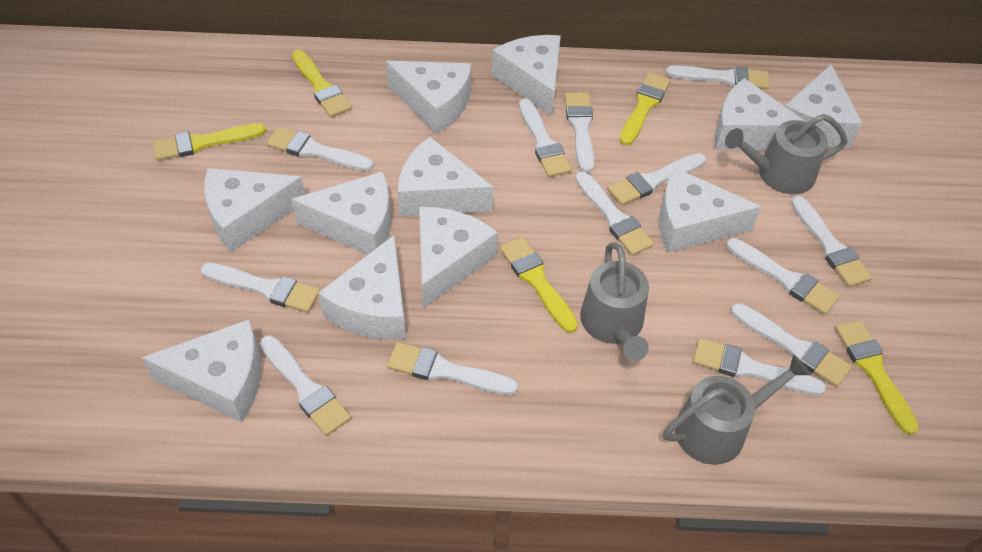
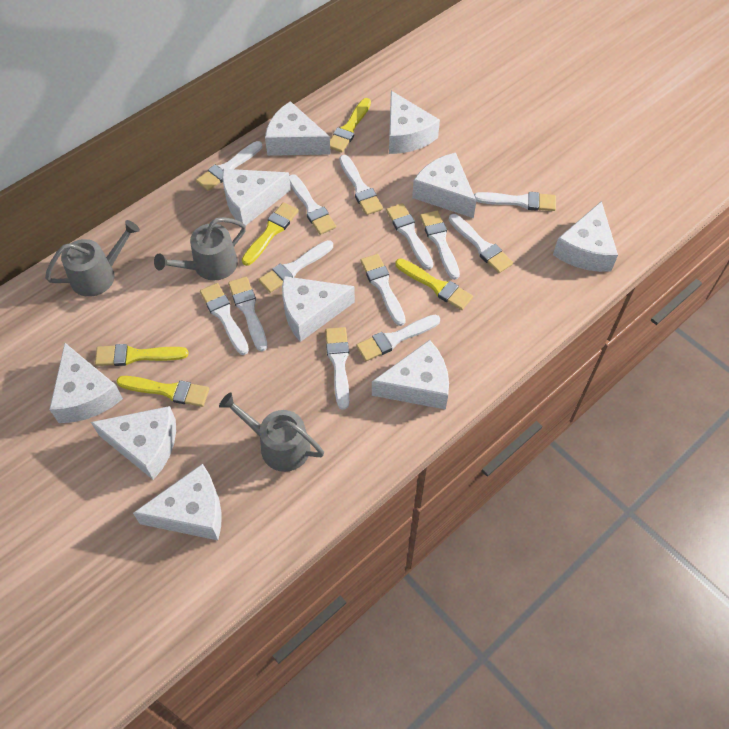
white cheese: [142,320,261,422] [204,168,305,252] [291,171,391,255] [318,235,406,340] [386,61,471,134] [398,137,493,216] [419,207,498,308] [492,35,561,116] [659,167,761,253] [714,78,805,150] [785,64,862,148] = 11 -> [49,343,123,423] [91,406,176,480] [133,464,222,540] [222,169,291,226] [265,101,331,156] [282,276,355,342] [372,340,449,410] [389,91,440,154] [412,152,476,218] [553,201,618,272] = 10

